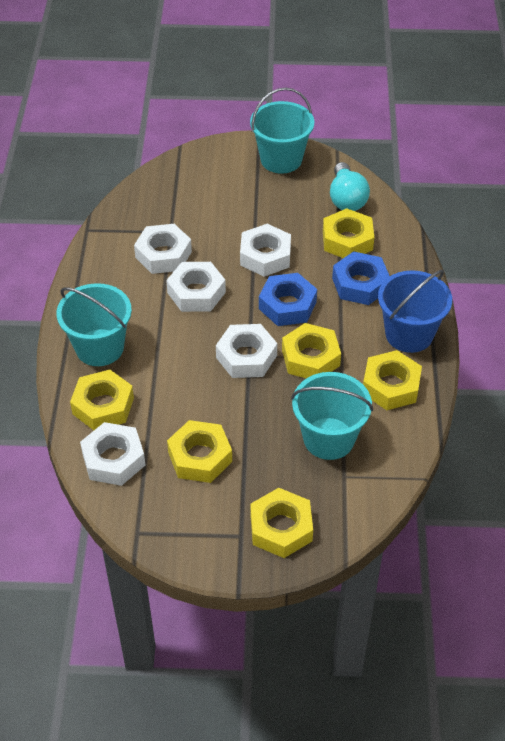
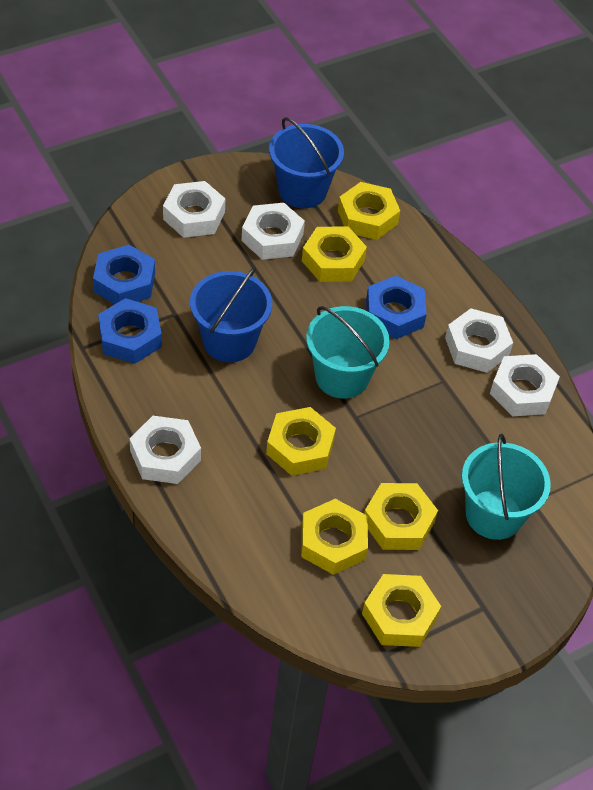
blue bucket: [378,270,452,353] = 1 -> [190,267,272,362] [269,117,344,208] = 2
blue nut: [259,273,317,326] [332,251,390,305] = 2 -> [93,245,155,304] [98,298,162,364] [366,276,427,339] = 3
turquoise bucket: [56,283,132,366] [250,87,314,174] [291,372,373,460] = 3 -> [306,306,390,399] [462,434,551,540] = 2
turquoise light bulb: [330,162,370,211] = 1 -> none = 0

